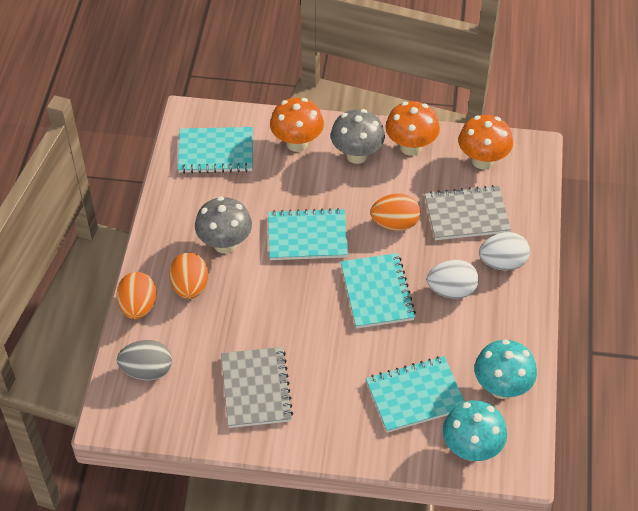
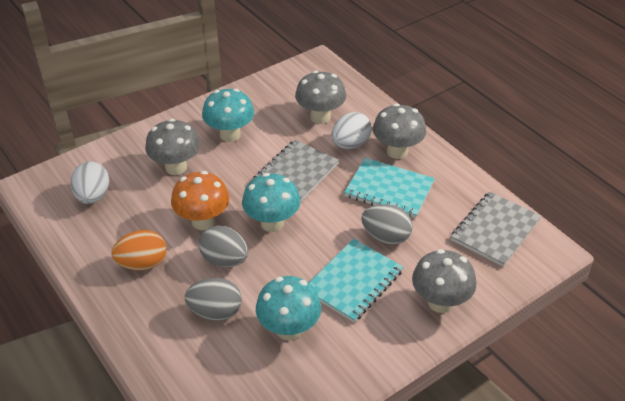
grey egg: [117,340,172,381] = 1 -> [185,278,242,321] [199,226,248,267] [361,204,413,245] = 3
grey mushroom: [195,196,252,254] [331,109,385,164] = 2 -> [145,119,200,175] [295,70,346,124] [373,103,426,159] [412,249,476,313] = 4
orange egg: [117,272,156,319] [169,252,208,299] [370,194,420,231] = 3 -> [112,230,166,271] = 1
orange mushroom: [270,98,324,152] [385,101,440,156] [458,115,513,169] = 3 -> [171,171,230,230] = 1
turquoise mushroom: [443,400,507,461] [474,339,537,399] = 2 -> [202,89,254,142] [242,173,300,232] [256,276,321,340] = 3
turquoise notebook: [178,127,253,174] [268,208,348,260] [341,253,416,329] [366,356,465,433] = 4 -> [309,239,403,323] [344,158,435,218] = 2

